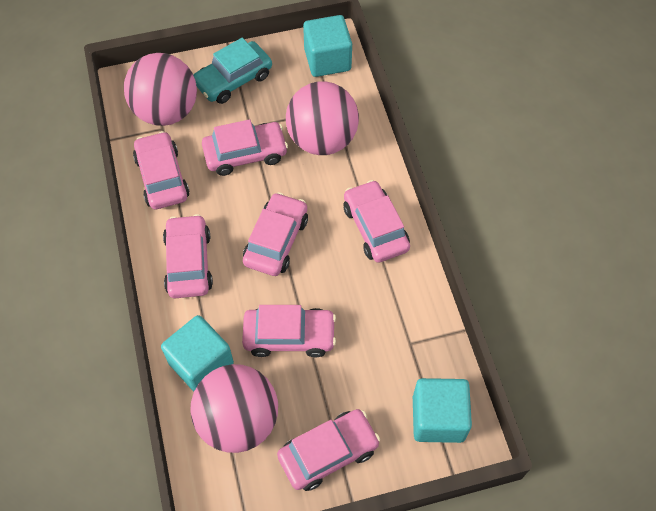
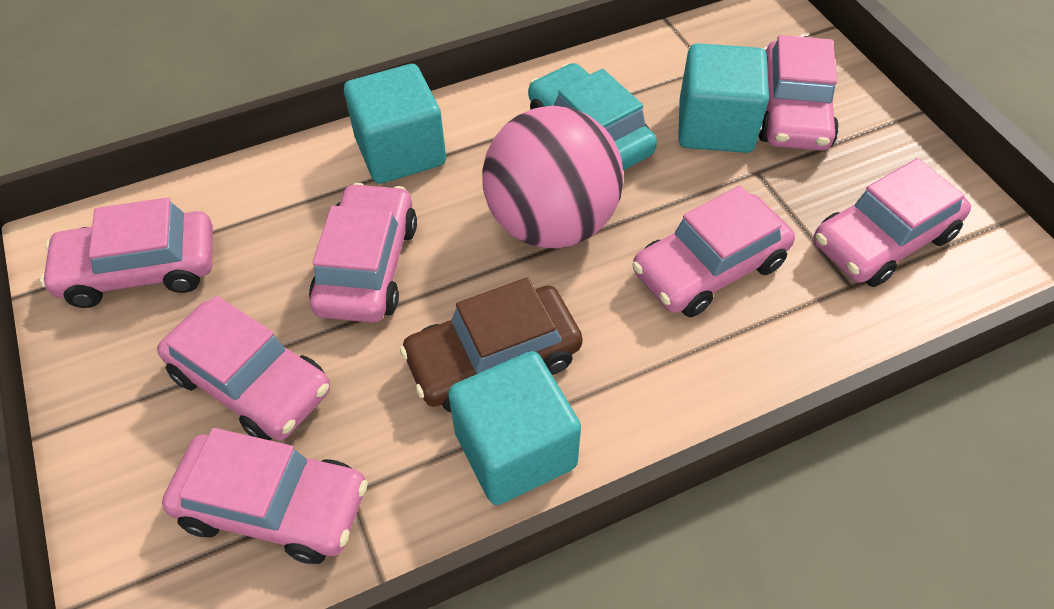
brown car: none = 0 -> [400,277,583,412] = 1
pink ball: [124,53,197,126] [190,364,278,453] [286,81,359,155] = 3 -> [482,106,624,248] = 1

